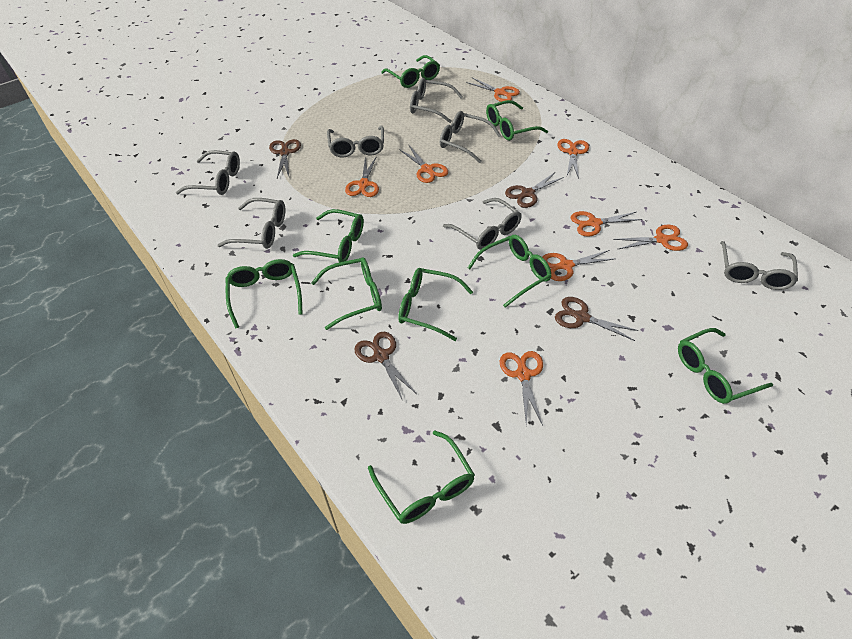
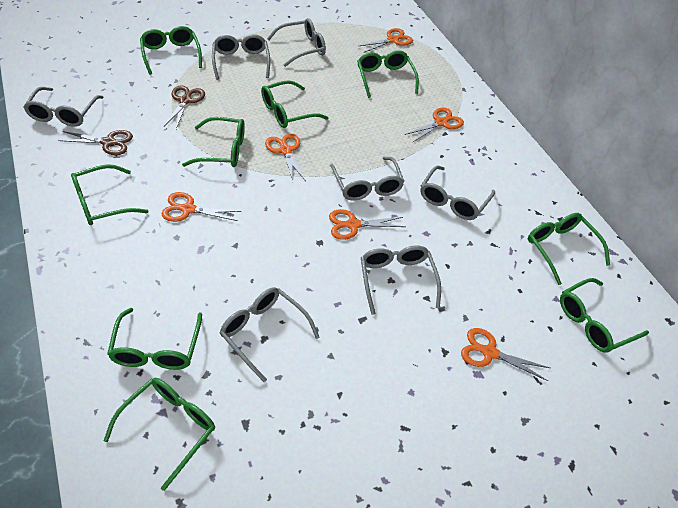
brown scissors: [269,139,301,178] [354,332,417,401] [505,172,564,208] [555,297,639,341] = 4 -> [58,130,133,155] [164,85,205,129] = 2
orange scissors: [345,156,379,197] [399,146,448,183] [466,78,520,102] [500,351,543,426] [542,250,614,281] [557,139,589,179] [571,211,642,237] [613,224,688,251] = 8 -> [161,192,241,222] [265,134,306,181] [329,209,405,240] [359,28,413,53] [405,108,464,142] [461,328,550,381] = 6

